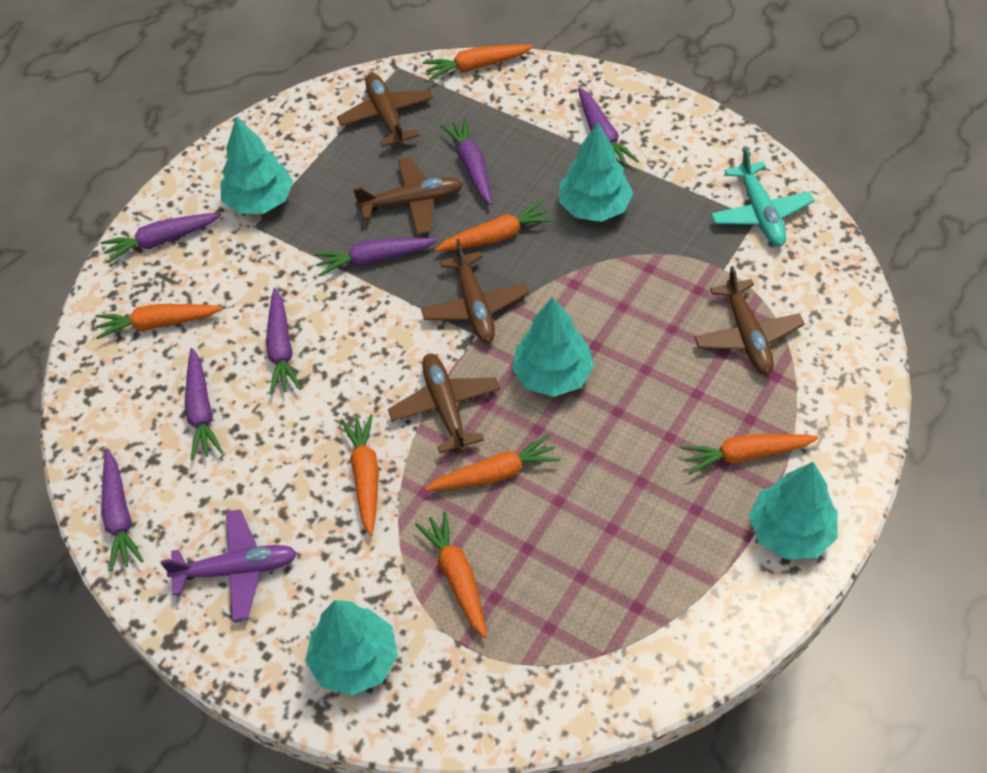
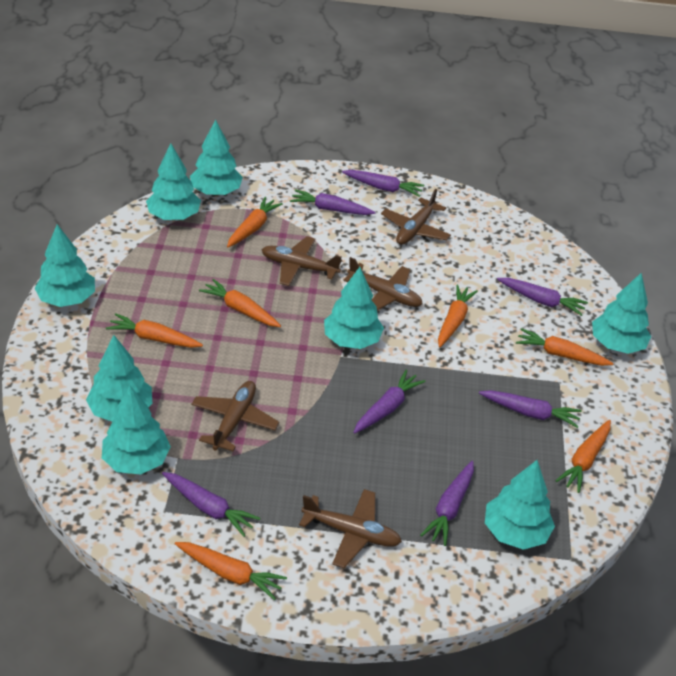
purple plane: [161,509,297,621] = 1 -> none = 0
turquoise plane: [711,148,814,246] = 1 -> none = 0
turquoise tree: [220,117,293,214] [305,600,398,696] [512,297,594,397] [559,122,633,222] [749,462,838,559] = 5 -> [34,224,95,307] [86,335,152,422] [102,386,171,475] [146,144,201,220] [190,119,243,196] [324,267,384,349] [485,460,555,550] [592,273,651,354] = 8

